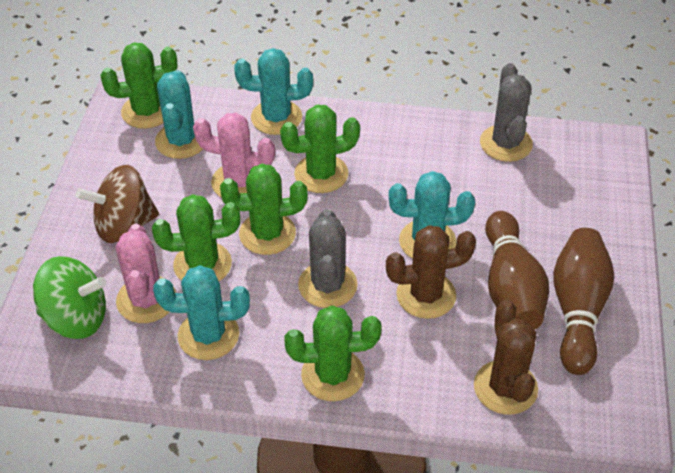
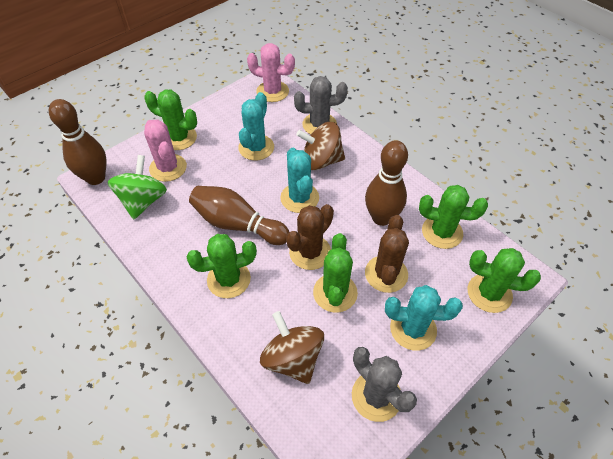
brown bowling pin: [485,211,549,330] [553,228,614,375] = 2 -> [49,99,107,185] [189,186,289,245] [365,140,408,226] = 3
brown spinning top: [76,165,159,243] = 1 -> [260,311,324,384] [296,122,345,170] = 2
turquoise cactus: [153,265,250,360] [155,70,203,159] [234,48,313,135] [389,171,475,259] = 4 -> [238,92,274,161] [280,148,319,213] [385,285,463,351] = 3

